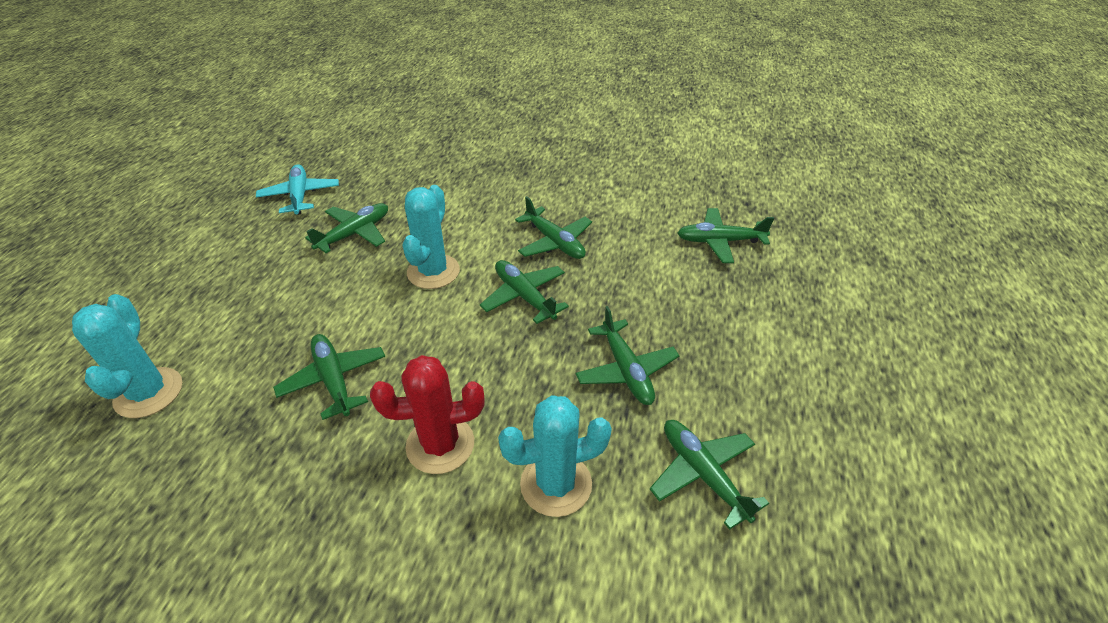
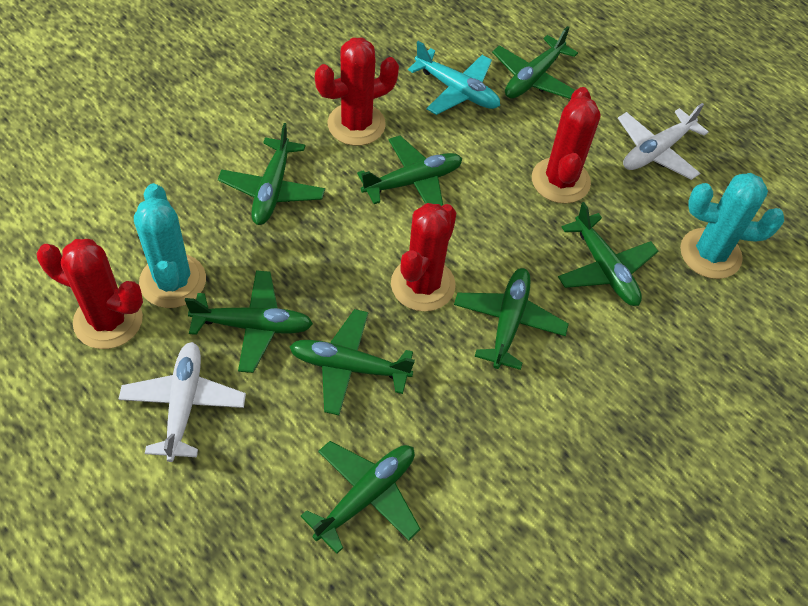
green plane: [273,334,385,420] [305,203,388,253] [480,260,569,324] [515,196,592,259] [575,306,679,405] [650,420,769,530] [678,208,774,263] = 7 -> [185,270,313,373] [218,123,325,225] [290,309,415,415] [300,441,421,554] [357,136,462,206] [454,268,569,370] [492,26,578,99] [558,202,658,306] = 8
red cactus: [370,355,485,474] = 1 -> [37,239,143,349] [315,38,399,146] [391,203,457,312] [532,87,600,204] = 4
turquoise cactus: [72,294,182,418] [402,185,460,289] [498,395,612,517] = 3 -> [134,183,206,308] [680,173,784,279] = 2
white plane: none = 0 -> [119,342,246,462] [618,103,709,180] = 2

